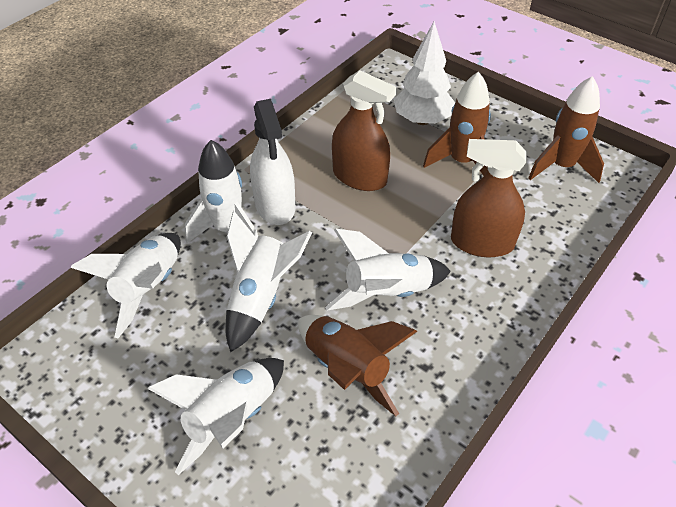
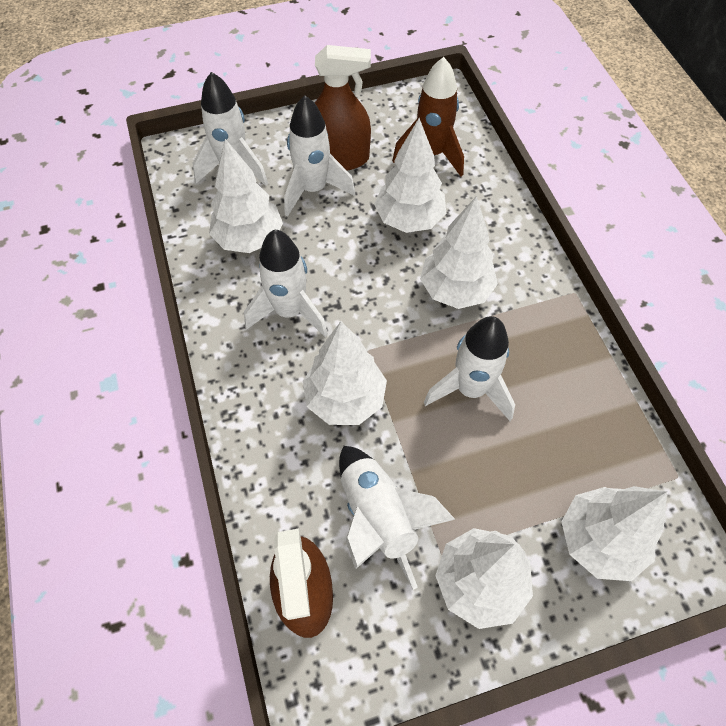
brown rocket: [298,315,417,416] [423,71,491,176] [528,76,604,183] = 3 -> [392,57,464,176] = 1
white spray bottle: [250,99,296,225] = 1 -> none = 0
white tree: [394,21,455,125] = 1 -> [209,139,283,253] [303,321,387,425] [374,118,446,233] [420,196,498,309] [435,528,533,629] [561,486,667,581] = 6

